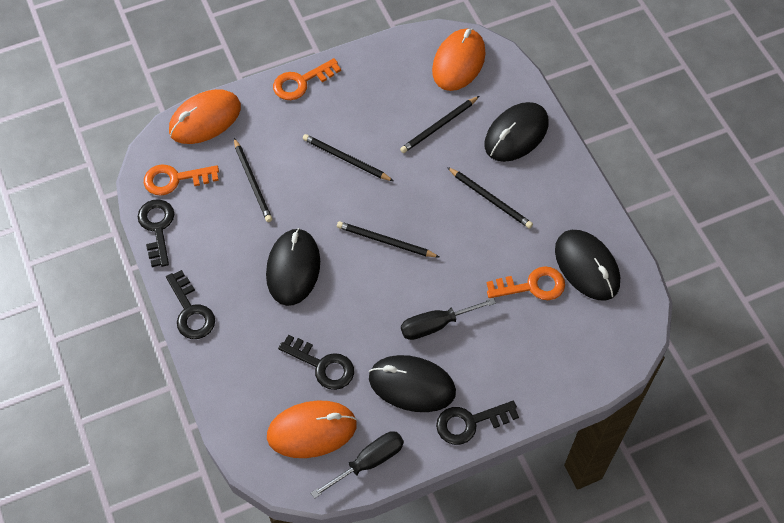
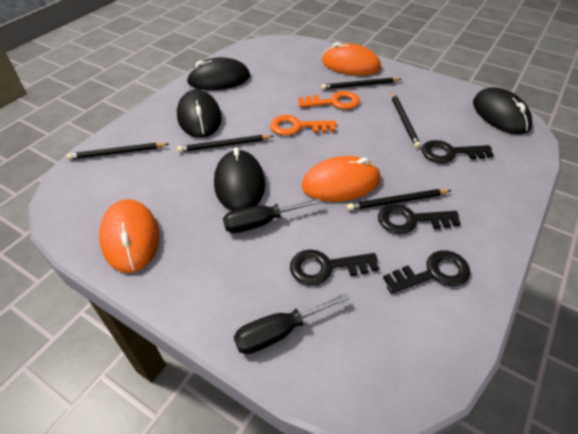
orange key: [144,164,219,196] [273,58,341,100] [487,266,565,300] = 3 -> [270,115,336,135] [298,91,360,109] = 2

